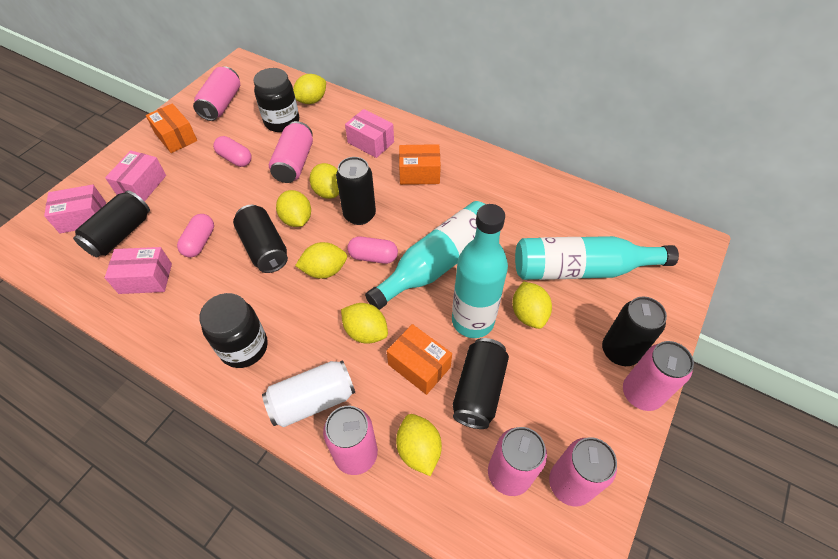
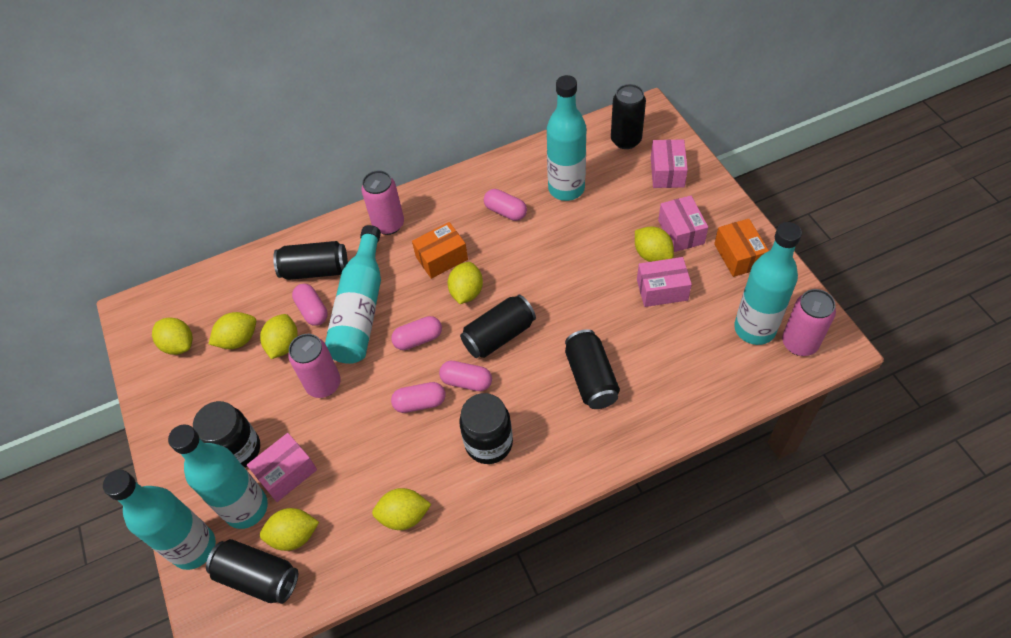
orange box: [146,103,197,153] [387,324,452,395] [399,144,441,185] = 3 -> [412,222,468,279] [714,219,769,277] = 2
pink can: [193,66,240,121] [269,121,313,183] [323,406,378,475] [488,427,547,496] [549,437,617,507] [623,341,694,411] = 6 -> [288,334,341,398] [361,170,404,235] [782,289,836,356] = 3
pink capsule: [177,214,214,258] [213,136,252,167] [347,236,398,264] = 3 -> [292,284,328,326] [391,316,442,350] [391,382,446,413] [439,361,492,391] [484,189,527,221] = 5
turquoise bottle: [365,201,485,310] [452,204,508,338] [515,236,679,280] = 3 -> [103,470,216,570] [168,424,268,529] [325,225,381,364] [547,75,586,201] [734,222,802,345] = 5
white can: [262,360,355,427] = 1 -> none = 0

